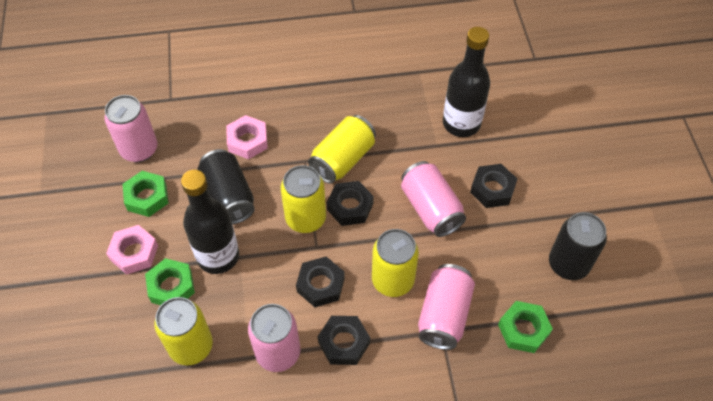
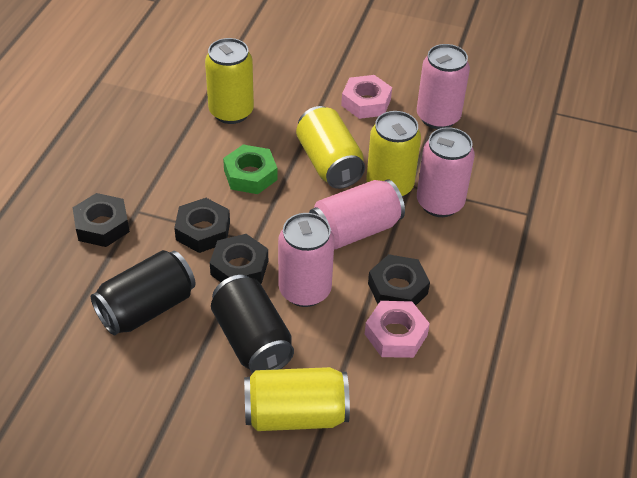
black bottle: [181,170,239,274] [443,27,490,137] = 2 -> none = 0
green nut: [123,171,169,217] [145,258,195,305] [498,301,553,353] = 3 -> [223,145,277,194] = 1

